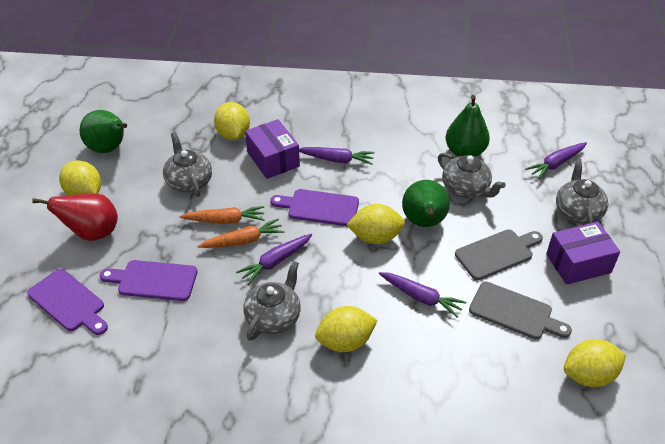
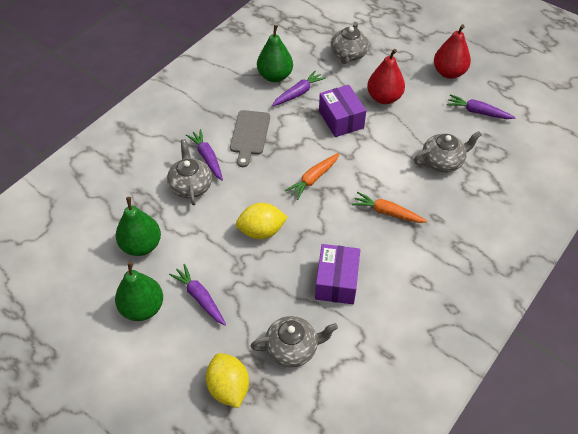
grey cutting board: [455,229,543,280] [469,282,572,339] = 2 -> [230,110,270,167] = 1
purple cutting board: [27,269,108,335] [100,260,197,301] [270,189,359,226] = 3 -> none = 0
red pear: [32,193,118,241] = 1 -> [367,49,405,104] [434,24,471,79] = 2
yellow lemon: [59,160,101,196] [214,102,250,140] [315,306,378,352] [347,204,405,244] [564,339,626,387] = 5 -> [206,353,249,408] [236,203,288,239] = 2

